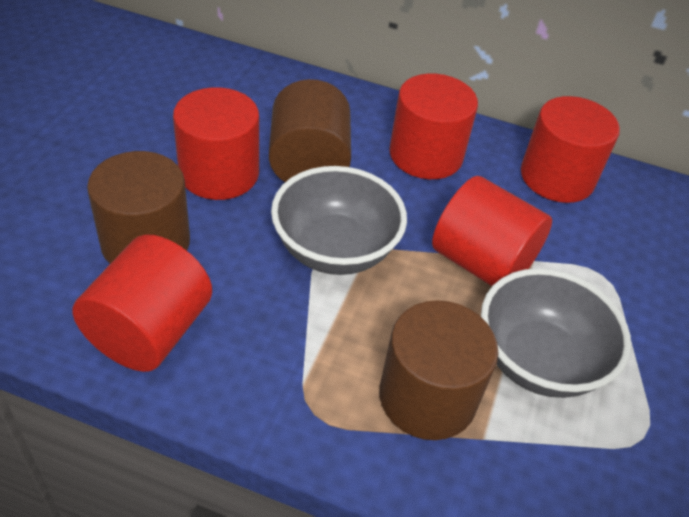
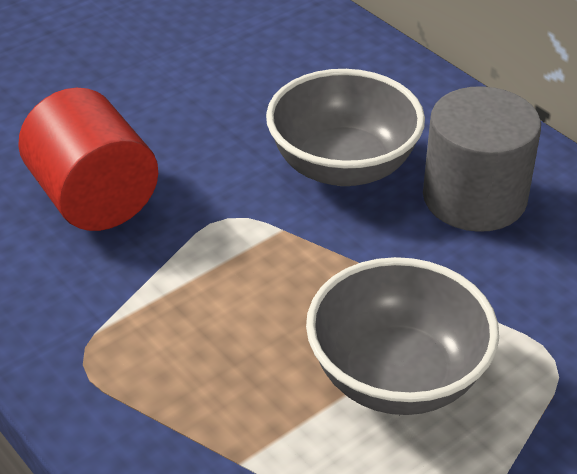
brown cylinder: [87,151,190,264] [269,79,351,182] [379,300,499,440] = 3 -> none = 0
grey cylinder: none = 0 -> [423,86,541,232] = 1
red cylinder: [72,234,212,372] [173,87,259,200] [389,74,478,179] [432,176,552,286] [521,96,620,203] = 5 -> [18,88,158,231] = 1

